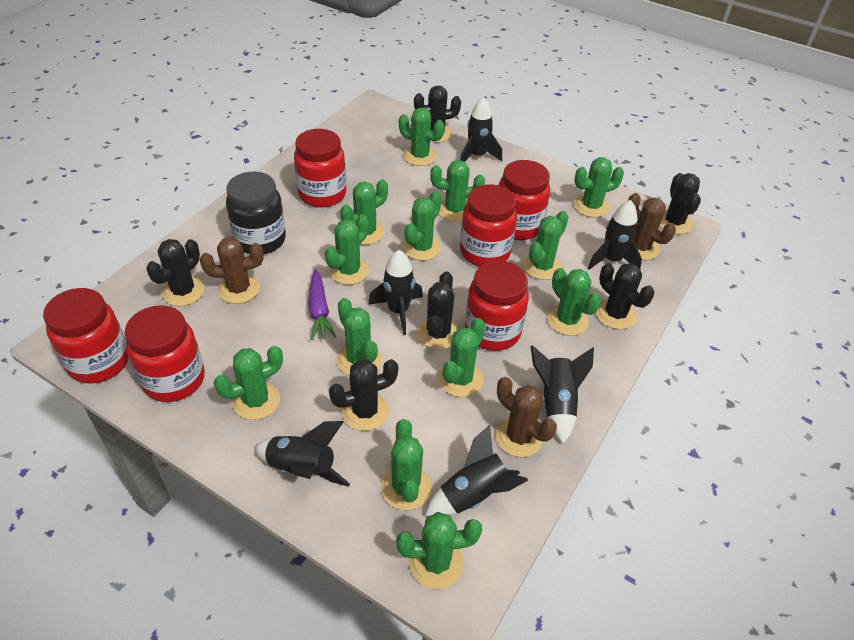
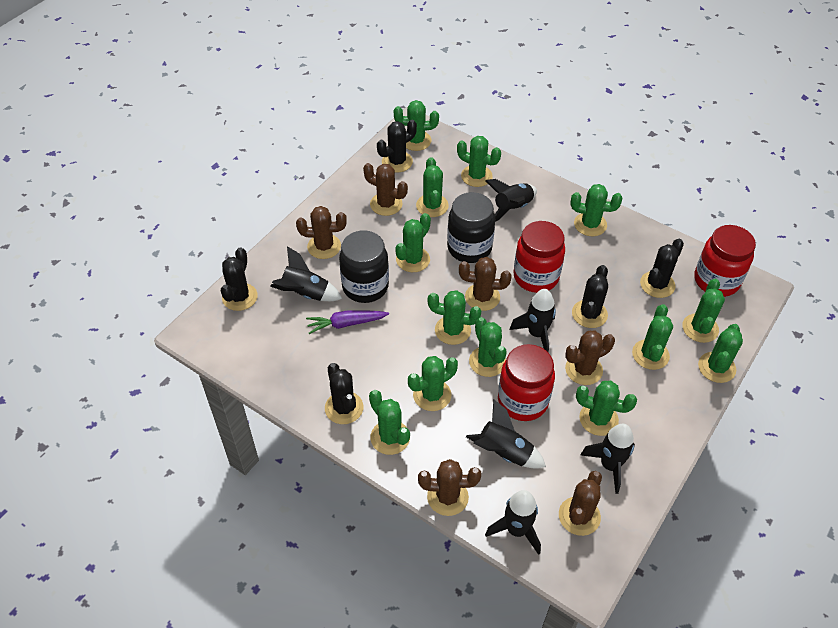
black cactus: [146,239,205,306] [329,359,398,431] [414,85,461,142] [417,271,459,350] [596,263,654,329] [659,173,701,234] = 6 -> [221,247,258,311] [325,363,363,424] [377,120,417,172] [572,265,608,328] [640,239,684,298] = 5
black jar: [226,172,286,255] = 1 -> [339,230,389,303] [447,192,495,263] = 2
brown cactus: [200,237,263,304] [495,377,557,457] [628,193,676,260] = 3 -> [296,206,347,259] [363,163,408,216] [418,459,481,516] [459,257,512,311] [559,471,602,536] [565,330,615,385] = 6
red jar: [43,288,129,383] [124,305,205,402] [294,129,346,207] [460,184,517,266] [465,261,529,351] [499,160,550,240] = 6 -> [498,344,555,421] [513,221,565,293] [695,225,756,297] = 3

